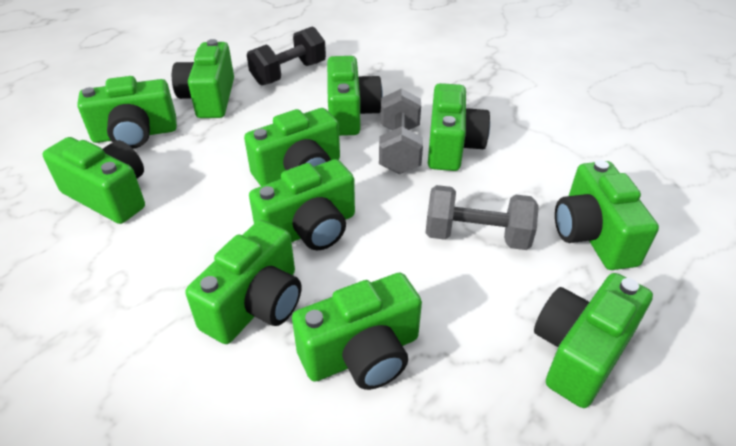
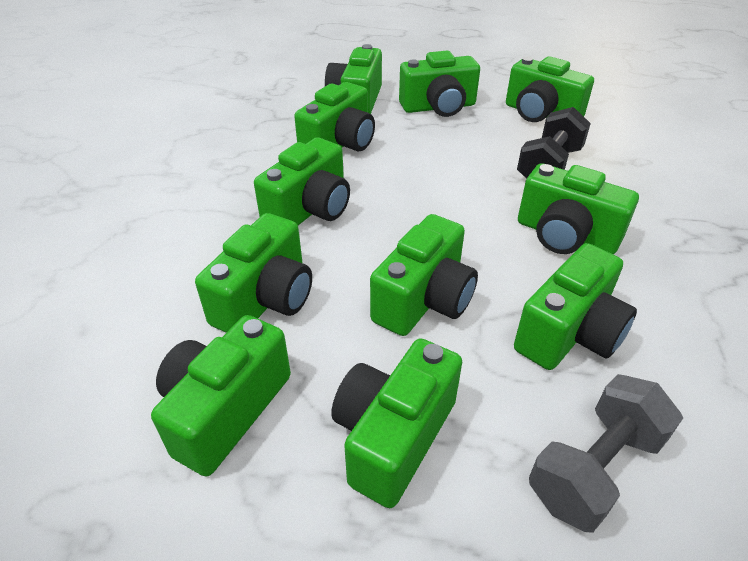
grey dumbbell: [379,88,423,174] [426,185,539,250] = 2 -> [529,374,683,533] = 1

